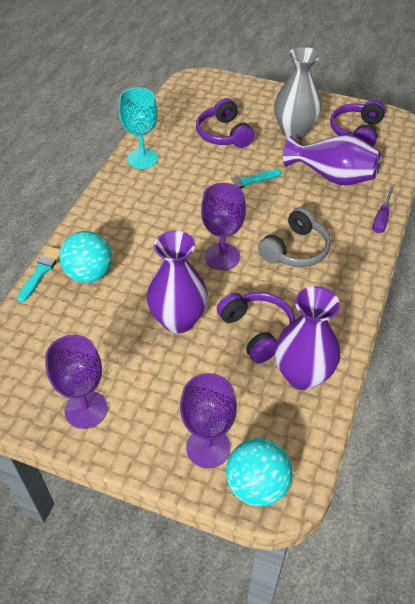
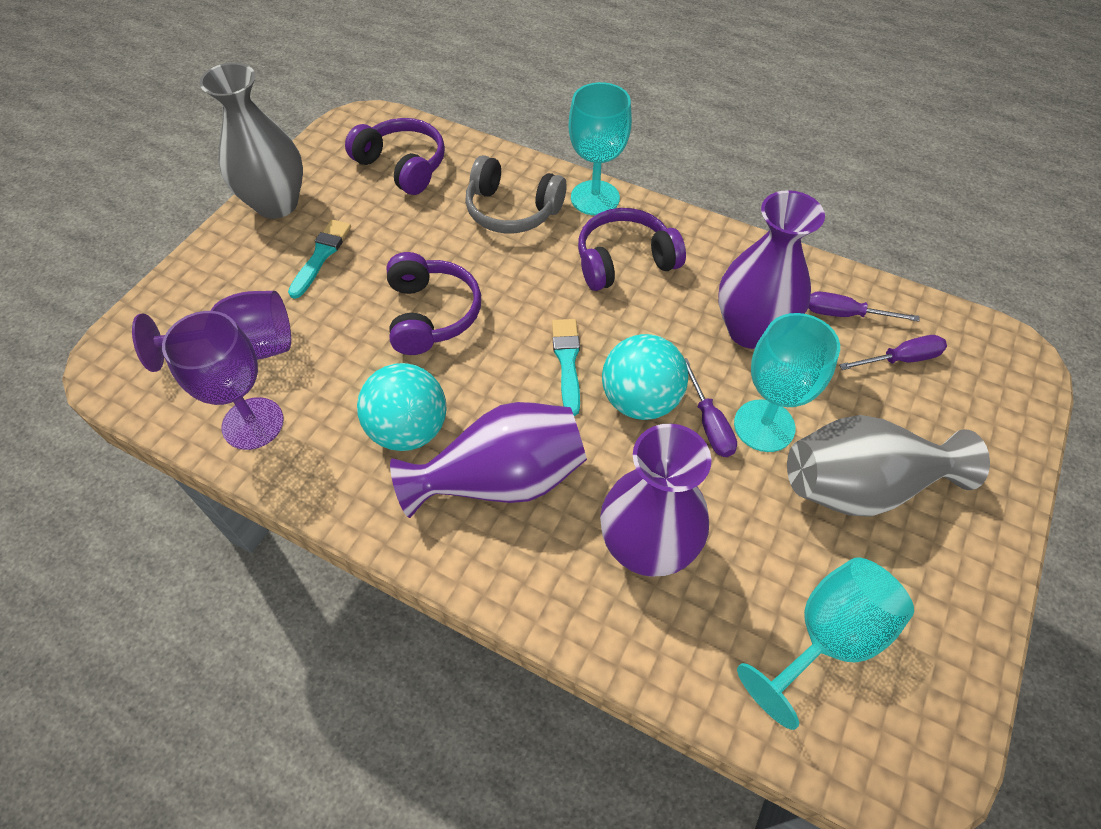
grey vase: [274,47,321,140] = 1 -> [199,63,303,219] [787,415,990,516] = 2
purple goblet: [45,335,107,429] [180,373,237,468] [201,183,246,270] = 3 -> [132,291,291,372] [162,311,284,450] = 2
purple screwdriver: [373,187,394,233] = 1 -> [685,358,737,457] [808,292,920,322] [839,335,947,370] = 3
turquoise goblet: [119,87,158,169] = 1 -> [568,82,632,215] [734,313,840,452] [737,558,914,730] = 3

